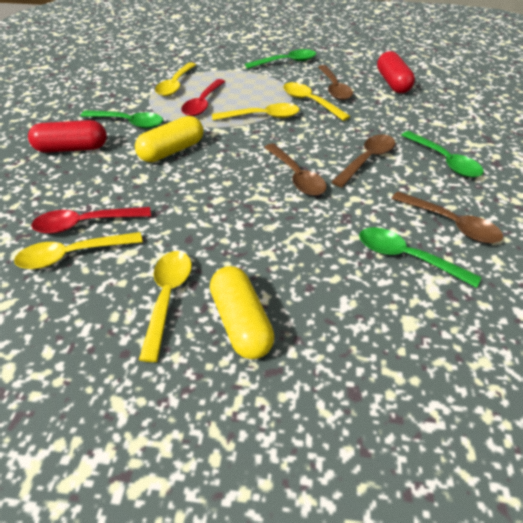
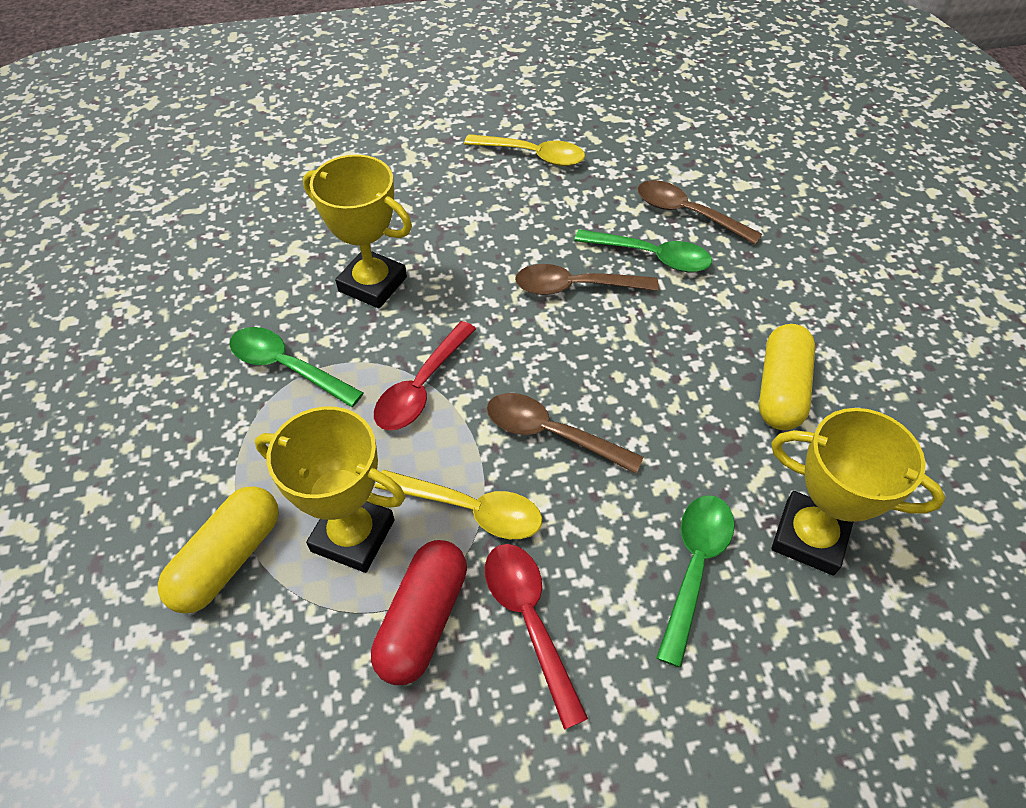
brown spoon: [264,143,327,196] [318,65,353,100] [332,134,395,187] [392,191,503,243] = 4 -> [487,393,644,474] [515,264,659,295] [638,180,762,245] = 3
green spoon: [81,110,163,129] [245,49,316,69] [359,227,481,288] [401,131,484,177] = 4 -> [229,327,364,407] [574,229,712,272] [656,495,735,668] = 3
red capsule: [28,120,107,153] [377,51,415,93] = 2 -> [371,540,467,685] = 1
yellow spoon: [14,232,143,269] [139,251,192,362] [155,62,196,96] [212,103,300,121] [283,82,351,121] = 5 -> [375,470,542,539] [464,134,585,166] = 2
yellow trophy: none = 0 -> [255,406,406,573] [303,154,412,309] [771,408,945,576] = 3

